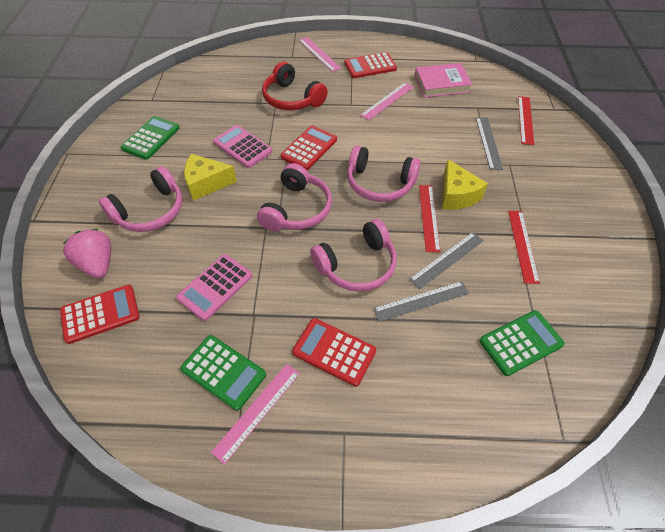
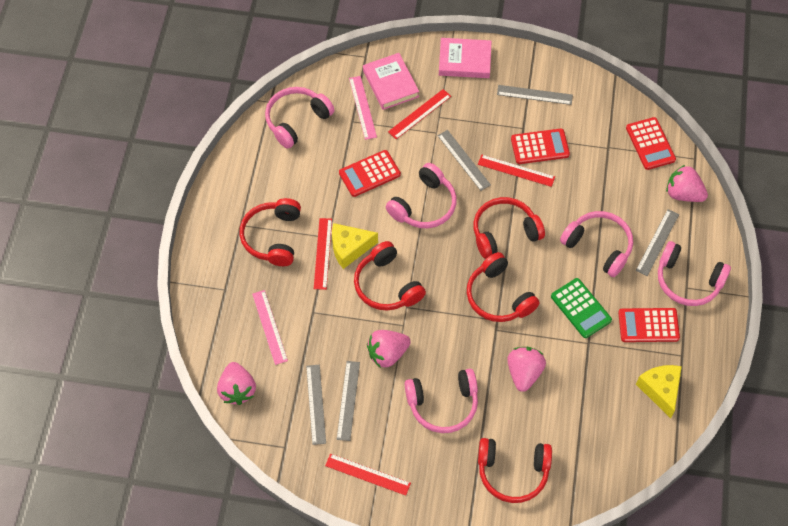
green calculator: [121,116,180,160] [180,335,266,411] [479,310,565,376] = 3 -> [551,278,612,338] = 1
grey ruler: [373,281,469,322] [409,232,484,289] [476,117,503,170] = 3 -> [306,365,326,445] [337,361,360,441] [438,130,491,191] [497,85,573,105] [636,209,679,276] = 5
pink book: [415,63,473,98] = 1 -> [363,53,419,110] [439,38,492,78] = 2
pink calculator: [176,254,252,321] [213,125,272,168] = 2 -> none = 0
pink headphones: [99,166,183,232] [257,163,332,231] [310,219,397,292] [347,145,421,202] = 4 -> [265,87,334,149] [386,163,457,228] [405,369,478,433] [560,211,633,277] [658,241,731,306] = 5
pink ruler: [211,364,300,465] [299,37,342,72] [360,83,414,120] = 3 -> [252,290,288,365] [349,76,377,140] = 2
pink strawberry: [63,229,111,279] = 1 -> [217,362,256,405] [367,330,411,368] [507,347,546,392] [666,165,708,202] = 4
red headphones: [262,62,328,111] = 1 -> [240,198,301,266] [354,241,426,311] [467,252,540,322] [474,197,545,259] [478,438,552,503] = 5
red ruler: [419,185,441,252] [508,211,540,284] [518,96,534,145] = 3 -> [314,218,332,290] [325,454,411,496] [388,89,451,139] [478,154,555,187] = 4

